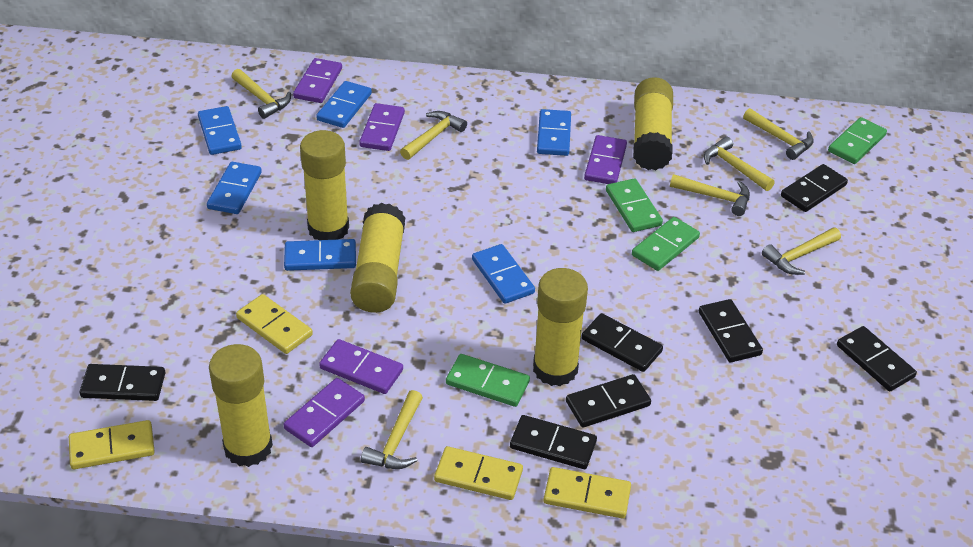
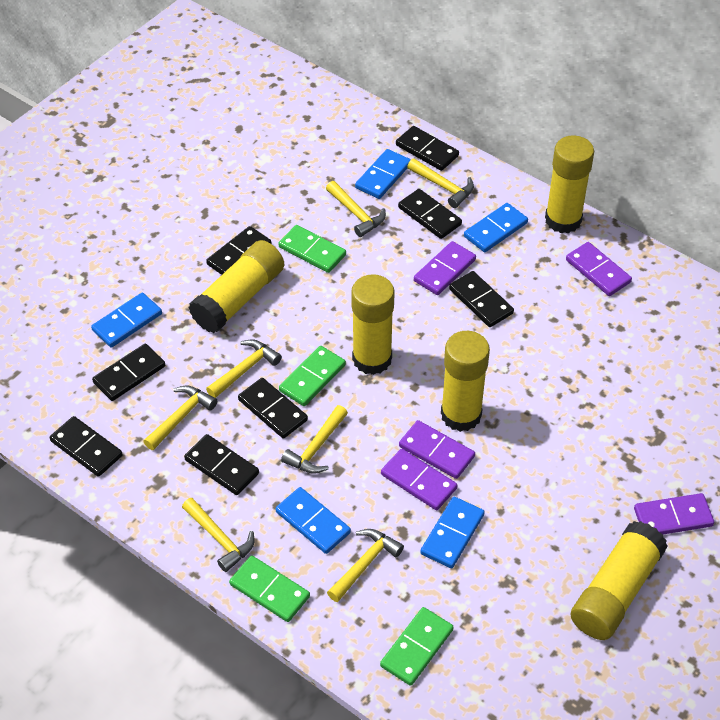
black domino: [80,364,165,401] [510,415,597,469] [566,374,651,427] [582,313,663,372] [699,299,763,362] [781,164,848,212] [837,326,917,391] = 7 -> [50,416,123,477] [92,344,165,401] [184,434,259,495] [206,226,271,275] [238,378,308,438] [396,126,459,171] [398,189,462,239] [449,271,514,327] = 8
blue domino: [198,106,242,155] [207,162,262,214] [284,239,356,271] [316,81,372,128] [472,244,535,304] [537,109,571,156] = 6 -> [91,293,162,348] [275,487,351,554] [355,149,411,199] [420,497,485,568] [464,203,528,252] = 5
yellow domino: [69,420,155,469] [236,294,313,354] [434,446,523,500] [544,467,631,519] = 4 -> none = 0

